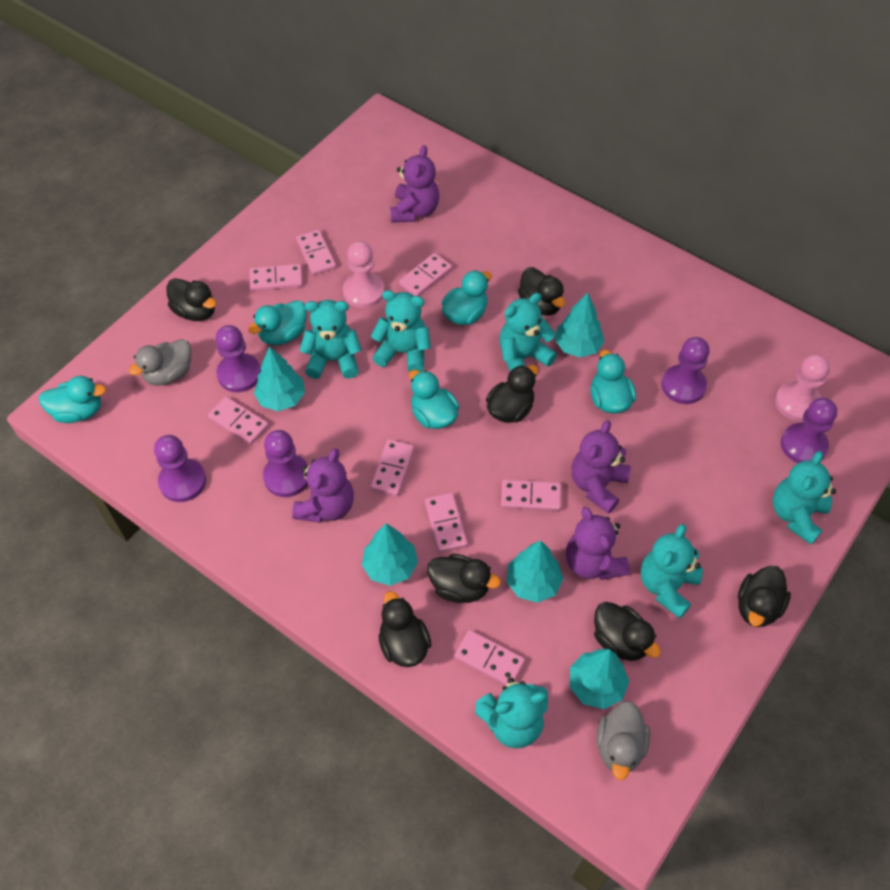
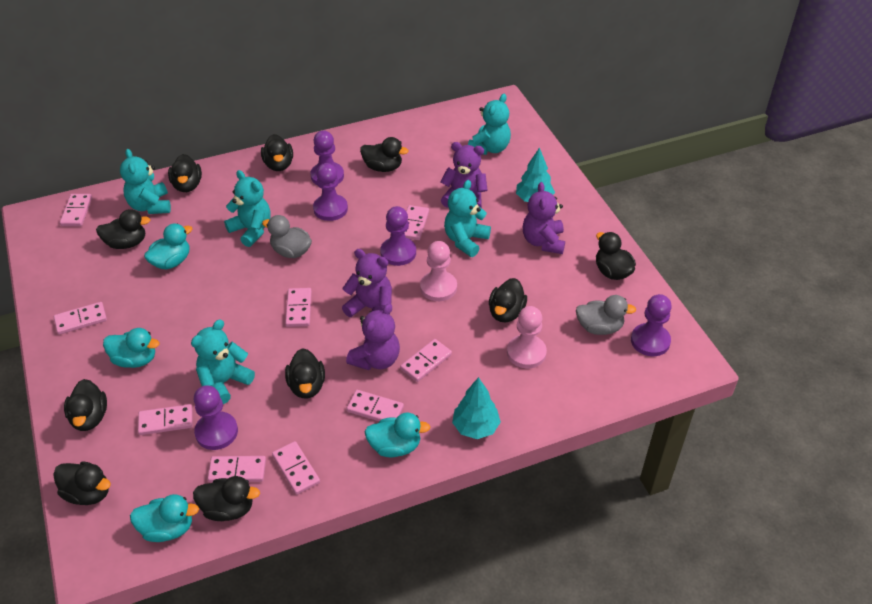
black duck: [166,278,216,321] [379,591,431,667] [427,554,501,603] [486,365,538,423] [518,267,565,316] [594,602,661,661] [738,566,791,627] = 7 -> [53,461,111,505] [64,379,107,431] [96,209,150,249] [168,154,202,192] [193,476,260,521] [261,134,293,171] [285,348,325,399] [360,137,409,172] [489,278,527,323] [596,232,636,280] = 10
pink domino: [208,397,269,445] [249,264,303,291] [296,230,336,275] [370,439,414,496] [399,253,452,296] [425,493,468,553] [454,630,525,685] [501,480,561,511] = 8 -> [54,302,107,335] [60,194,92,226] [138,404,193,435] [207,456,266,482] [272,441,320,495] [285,288,312,327] [347,390,404,421] [400,339,452,382] [404,205,429,240] = 9
turquoise duck: [39,376,106,423] [248,300,307,345] [409,370,459,429] [442,270,492,325] [591,350,636,414] = 5 -> [103,328,160,368] [130,494,199,542] [144,224,193,269] [365,413,430,457] = 4
turquoise teddy bear: [299,300,362,379] [371,290,431,372] [475,678,548,748] [499,293,557,371] [641,524,703,619] [772,451,836,545] = 6 -> [120,149,171,214] [191,319,255,404] [224,170,271,247] [444,180,491,257] [468,94,511,155] = 5
turquoise tree: [254,346,305,411] [362,523,418,586] [507,541,563,603] [555,292,605,358] [570,649,629,709] = 5 -> [452,377,501,439] [516,147,555,202] = 2

